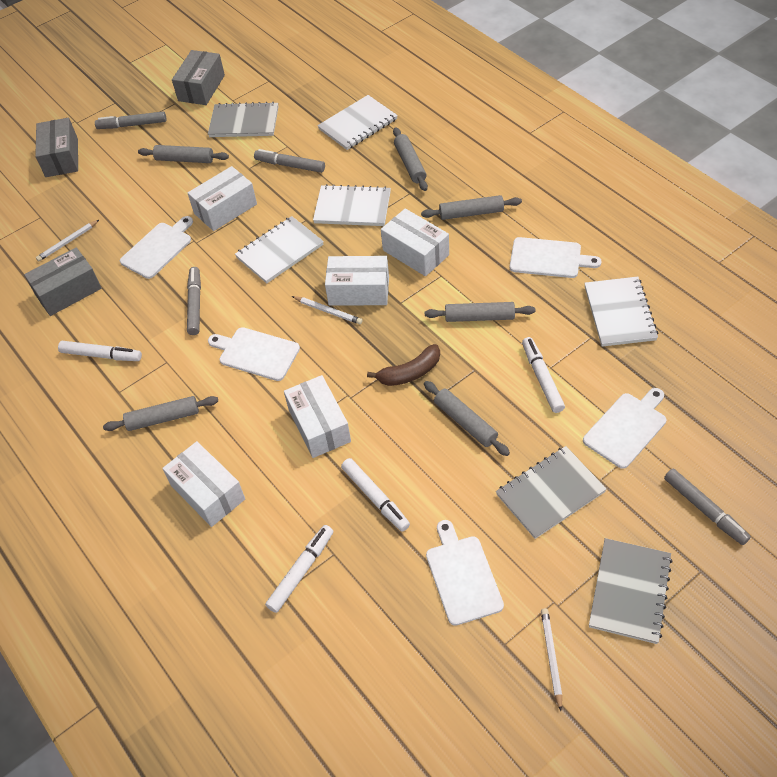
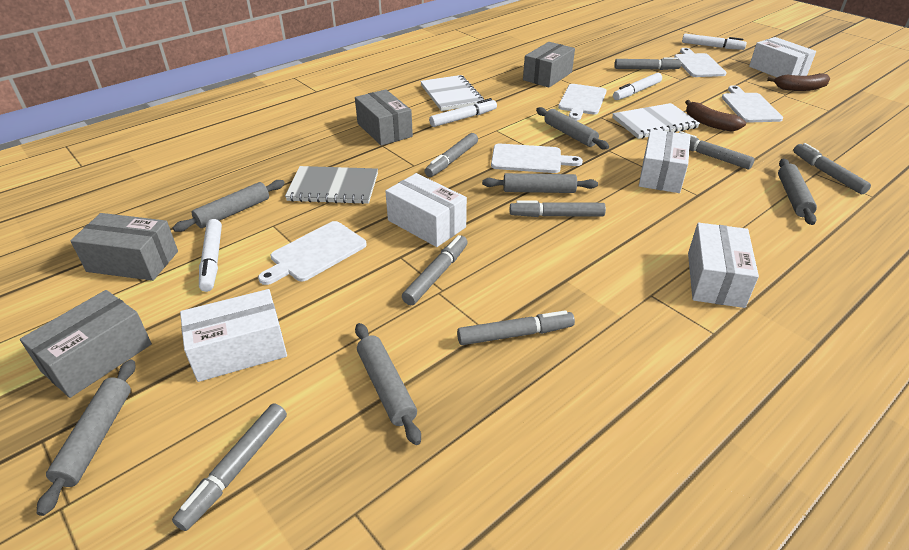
brown banana: [367,344,440,386] = 1 -> [685,100,746,132] [767,73,830,91] = 2
grey box: [24,247,102,316] [35,118,78,177] [172,50,225,105] = 3 -> [20,290,152,398] [70,213,178,281] [355,89,413,146] [523,42,575,88] = 4
grey marker: [95,111,167,129] [187,267,201,335] [254,149,325,173] [664,469,751,545] = 4 -> [172,403,287,531] [402,235,468,305] [424,133,478,177] [457,310,575,345] [510,200,606,217] [614,57,681,70] [679,131,755,169] [793,143,871,194] = 8
grey notebook: [208,102,279,137] [496,446,607,539] [589,538,673,644] = 3 -> [285,166,378,204] = 1
white notebook: [235,216,324,284] [313,184,391,226] [317,95,398,150] [584,277,658,347] = 4 -> [420,75,484,111] [612,103,700,139] = 2
white pencil: [36,220,99,261] [292,296,363,324] [541,608,562,711] = 3 -> none = 0

